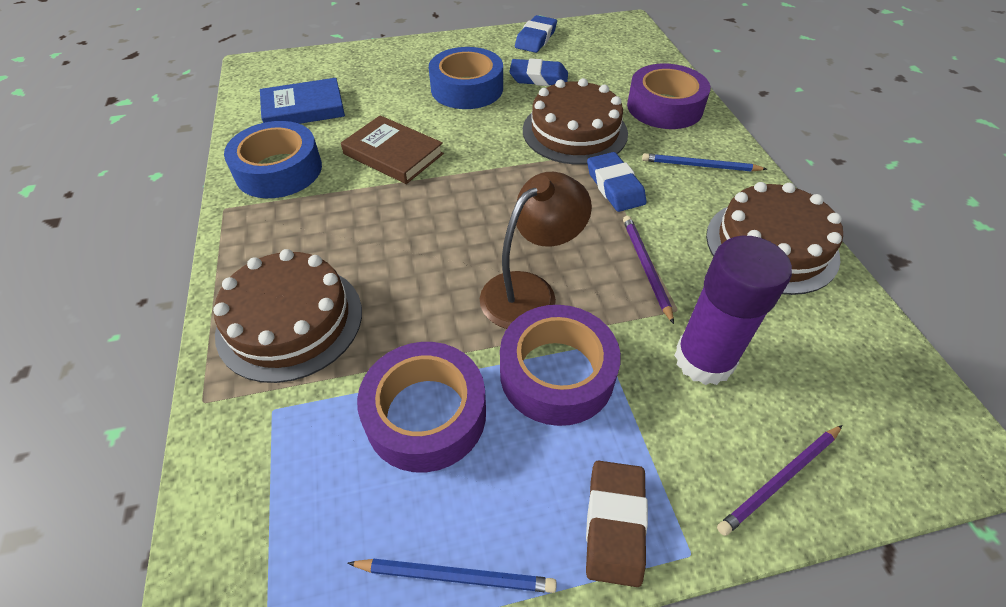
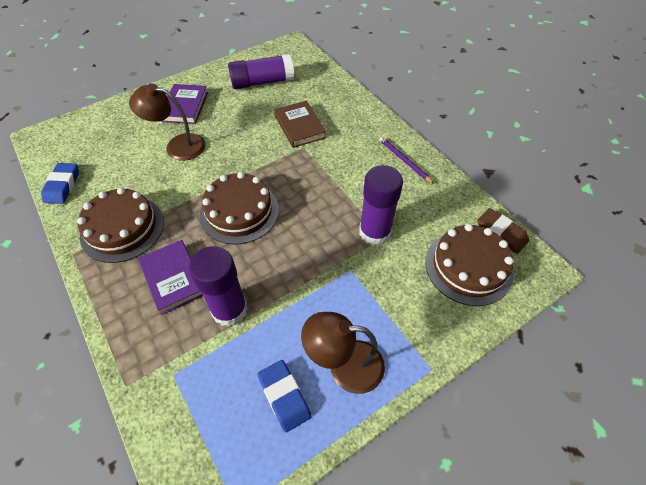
blue book: [260,78,345,124] = 1 -> none = 0
blue eraser: [509,58,568,86] [515,15,557,53] [587,152,647,212] = 3 -> [41,163,79,204] [257,360,311,432] = 2
blue pencil: [348,559,557,593] [642,153,767,172] = 2 -> none = 0
blue tape: [224,121,322,198] [429,47,503,109] = 2 -> none = 0
brown lamp: [480,172,592,329] = 1 -> [129,83,205,161] [301,312,385,394] = 2
purple book: none = 0 -> [138,240,203,315] [161,84,208,124] = 2
purple glue stick: [674,236,792,385] = 1 -> [189,246,248,327] [228,54,294,89] [359,165,403,246] = 3
purple pencil: [623,216,674,324] [717,425,843,536] = 2 -> [379,137,434,184] = 1
purple tape: [357,342,486,472] [500,305,621,426] [627,63,710,129] = 3 -> none = 0

